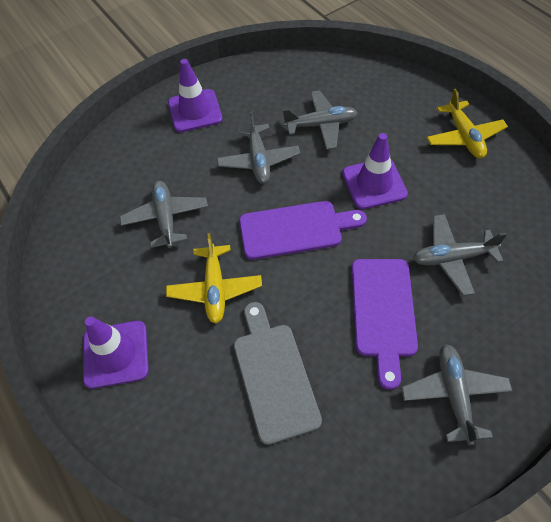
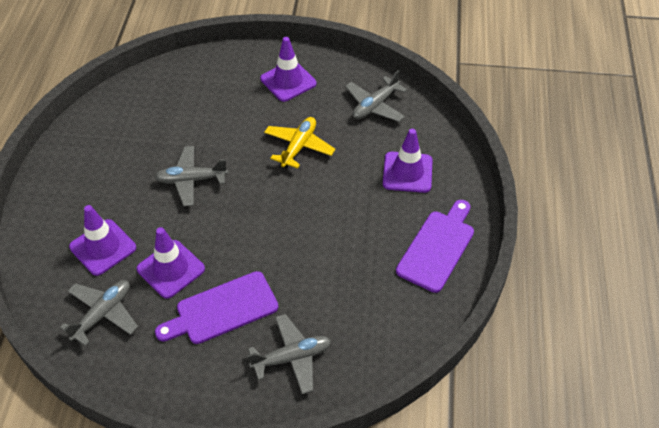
grey cutting board: [234,302,322,445] = 1 -> none = 0
grey plane: [120,181,208,248] [217,111,300,184] [283,90,357,150] [401,344,512,446] [413,214,507,296] = 5 -> [60,280,138,346] [155,146,228,206] [248,314,331,394] [345,70,407,122] = 4
purple traffic cone: [83,316,149,389] [168,59,223,132] [342,133,408,209] = 3 -> [69,205,136,276] [137,227,205,299] [260,37,316,102] [383,129,433,193] = 4
yellow plane: [166,233,262,324] [427,89,508,158] = 2 -> [264,117,335,169] = 1

